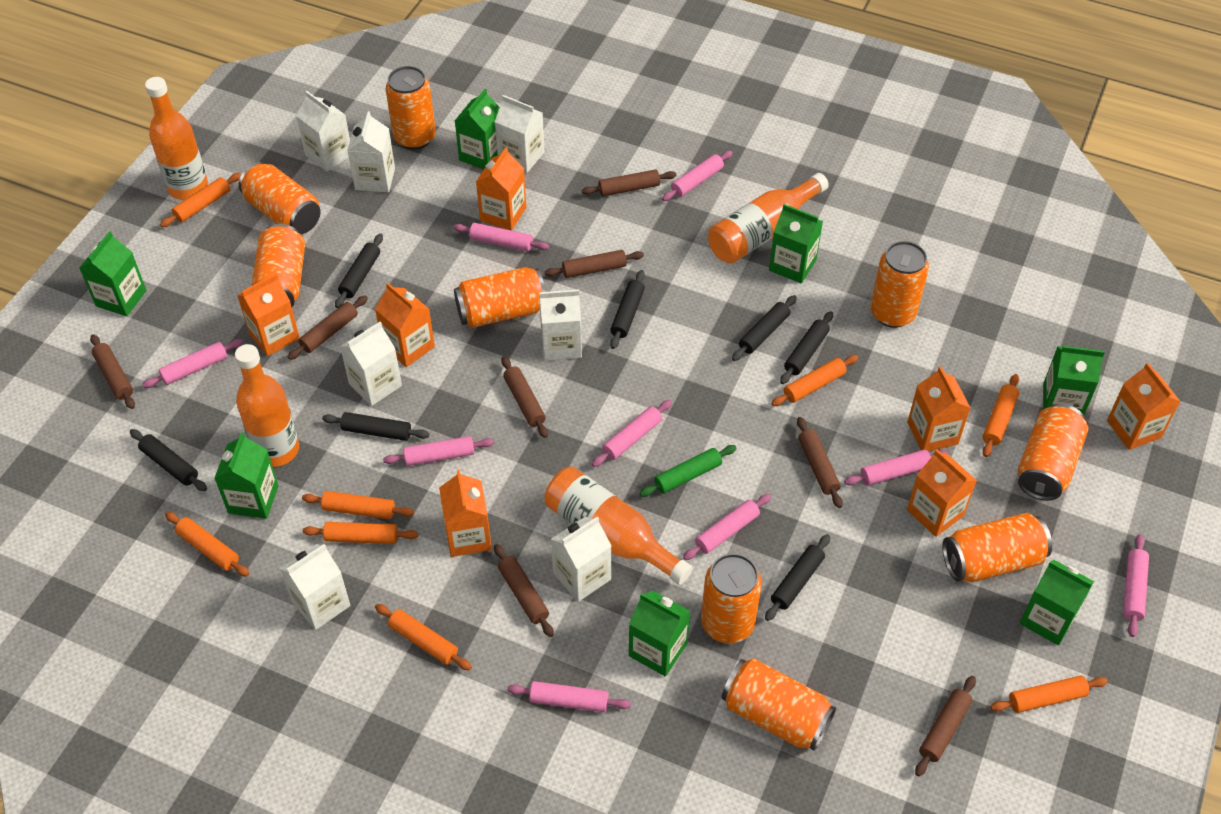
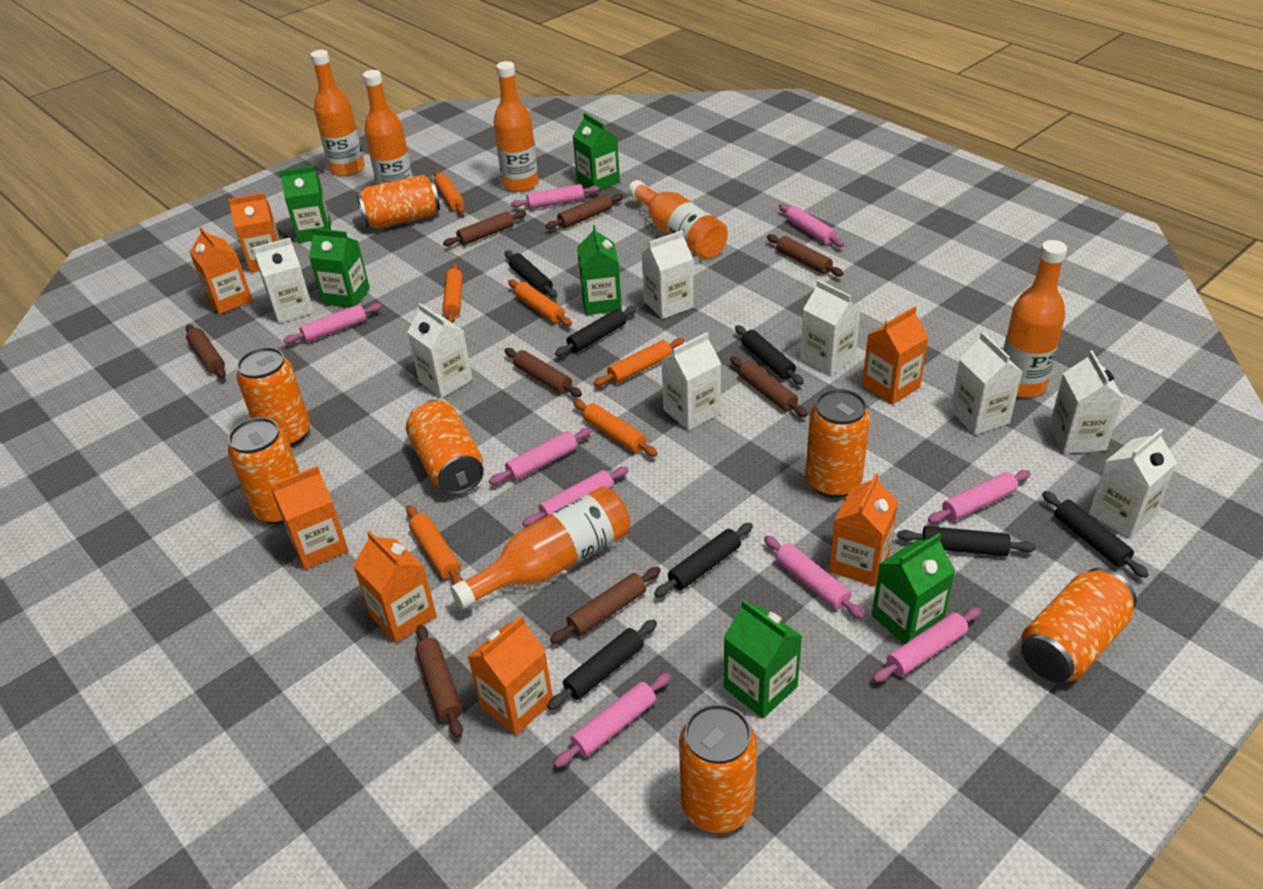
green carton: [80,231,147,316] [214,432,279,519] [455,89,500,169] [629,590,691,677] [769,204,823,284] [1020,559,1094,645] [1043,346,1105,415] = 7 -> [279,166,331,243] [309,228,370,308] [573,113,620,191] [577,225,622,315] [724,600,802,718] [872,533,955,644] = 6
green rolling pin: [639,445,737,497] = 1 -> none = 0
orange bottle: [145,77,208,200] [235,344,299,467] [545,467,692,585] [708,173,829,264] = 4 -> [310,50,365,176] [363,70,413,185] [450,487,630,610] [494,61,539,192] [628,180,728,259] [1003,240,1067,398] = 6
orange can: [239,162,321,234] [252,224,305,307] [386,66,436,150] [454,267,546,328] [701,553,762,644] [722,658,836,751] [870,241,929,328] [942,513,1052,582] [1018,404,1088,501] = 9 -> [228,417,300,524] [237,347,310,447] [357,175,440,229] [406,400,484,495] [679,704,757,833] [806,389,870,498] [1021,568,1137,683] = 7
orange rolling pin: [160,173,241,227] [165,512,249,577] [302,491,414,519] [303,522,419,544] [375,604,472,670] [771,355,858,406] [982,374,1019,457] [990,676,1108,713] = 8 -> [406,505,463,585] [434,171,465,214] [443,263,463,323] [508,279,572,326] [573,400,658,457] [594,338,684,386] = 6
white carton: [280,544,350,630] [296,91,350,172] [340,322,402,406] [347,111,395,192] [495,95,544,173] [539,289,582,361] [551,516,612,602] = 7 -> [253,238,314,323] [407,303,473,398] [642,230,694,319] [661,332,721,431] [800,280,861,376] [950,332,1022,435] [1049,350,1124,454] [1089,429,1177,538] = 8

